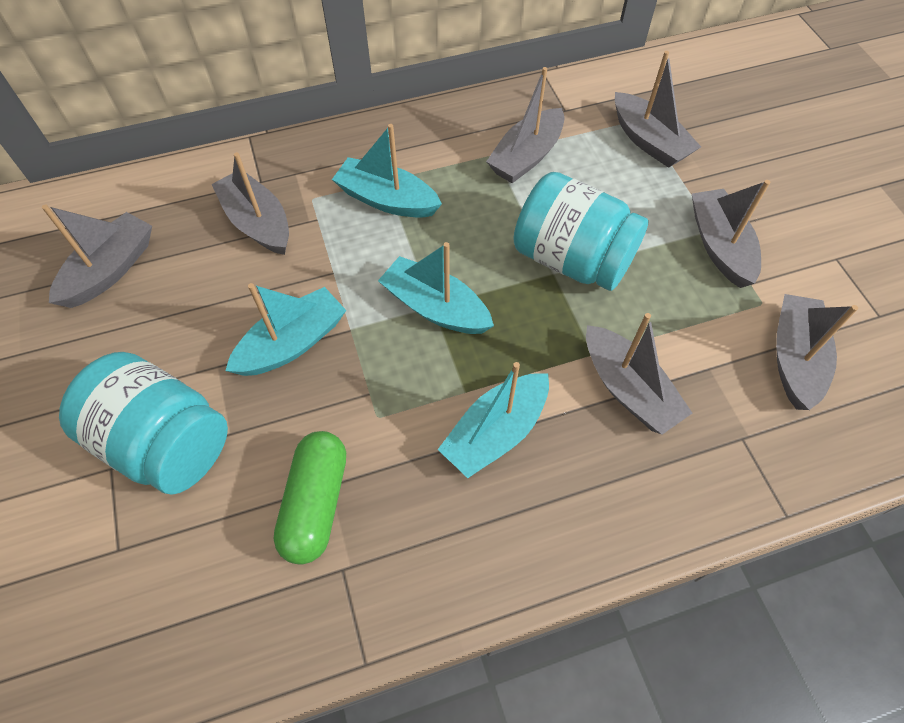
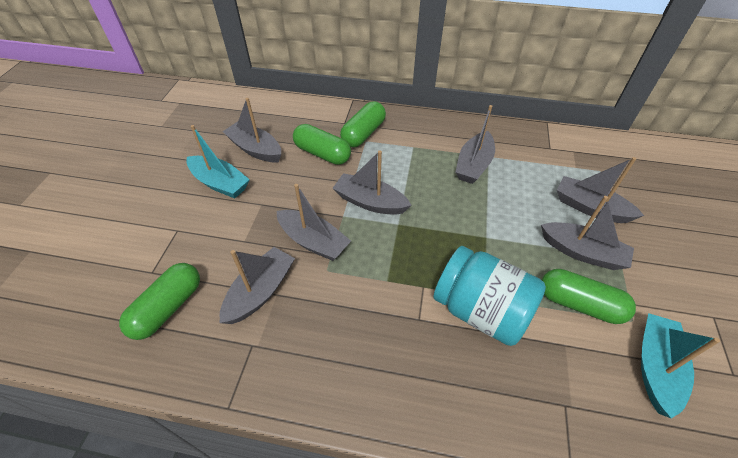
green capsule: [273,431,346,565] = 1 -> [119,263,200,340] [293,124,351,165] [340,101,386,147] [542,269,636,324] = 4
turquoise boat: [225,283,346,376] [332,124,442,218] [378,242,494,334] [438,362,549,478] = 4 -> [186,125,250,198] [641,313,720,419] = 2
turquoise jar: [59,352,228,495] [513,172,649,291] = 2 -> [433,246,546,346] = 1

